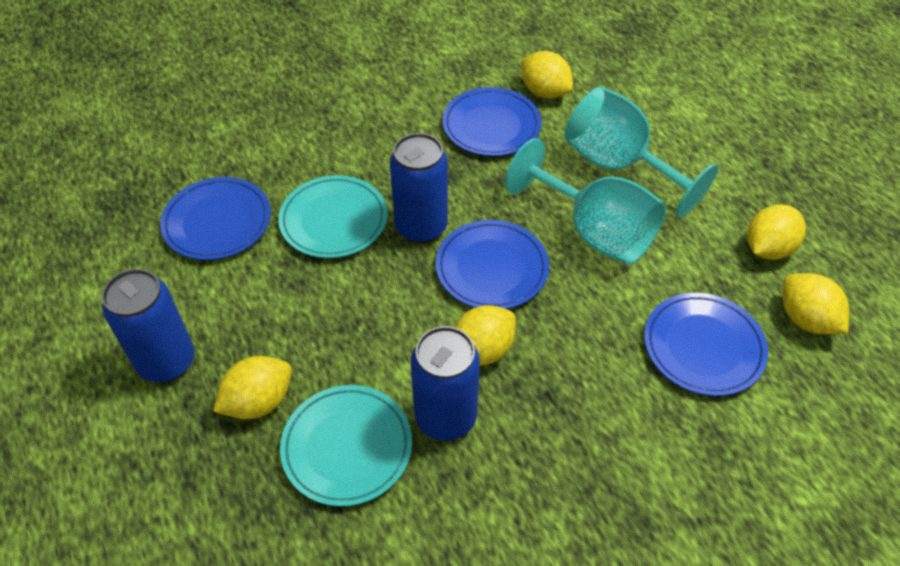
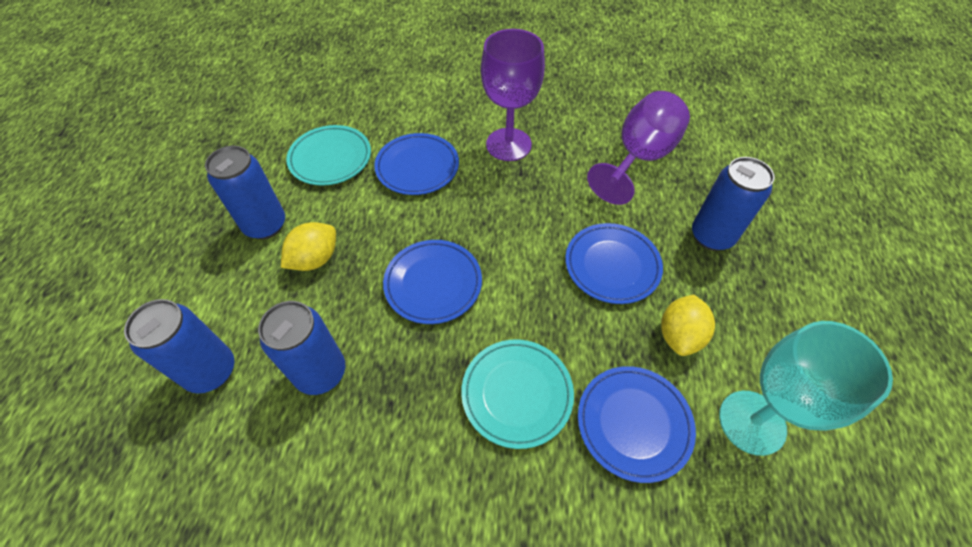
blue can: [102,269,195,382] [390,133,448,243] [411,326,480,441] = 3 -> [124,299,234,394] [205,146,285,239] [258,301,345,395] [692,157,775,251] = 4
purple goblet: none = 0 -> [481,29,545,161] [587,91,690,205] = 2
turquoise goblet: [505,138,666,265] [565,87,718,217] = 2 -> [719,321,893,456] = 1
yellow lemon: [213,356,292,419] [455,305,516,366] [521,51,573,99] [747,204,806,260] [782,273,849,334] = 5 -> [281,222,336,271] [661,294,715,356] = 2

